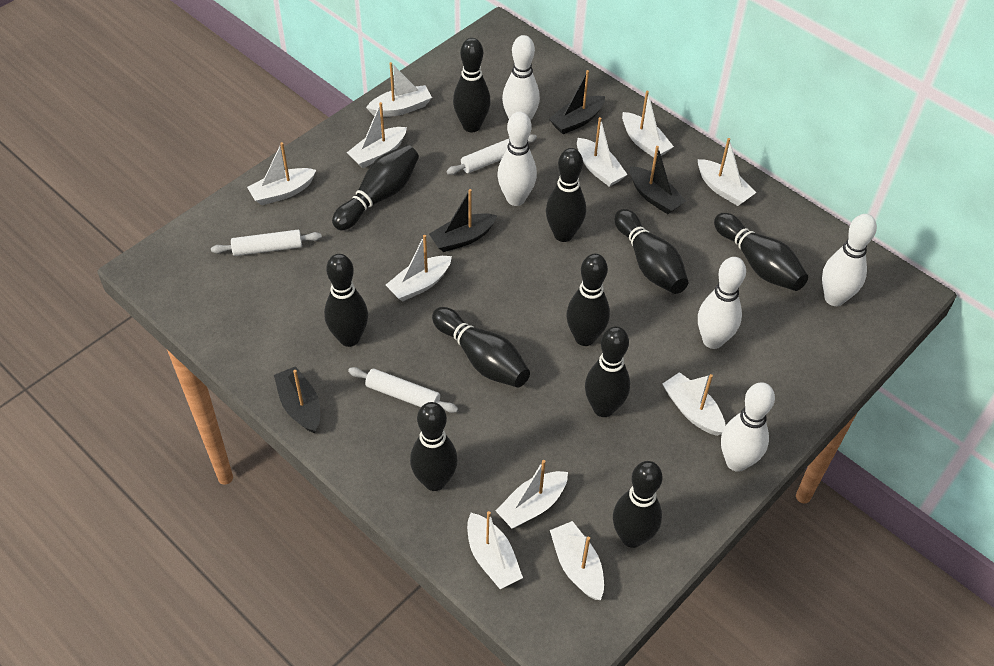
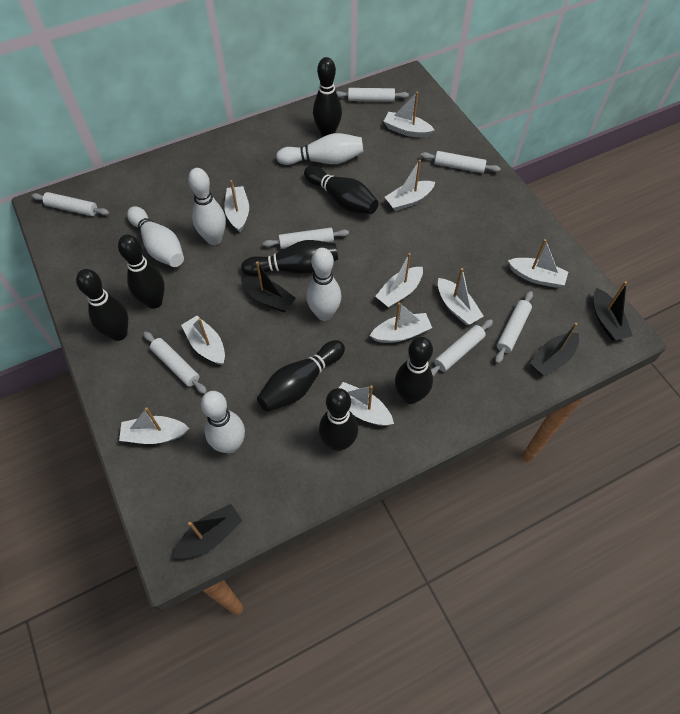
black bowling pin: [324,254,368,347] [332,145,419,230] [410,402,458,491] [432,307,530,388] [453,38,491,132] [546,148,586,242] [566,254,610,346] [585,326,630,417] [613,461,662,548] [615,209,688,294] [714,213,808,291] = 11 -> [76,269,128,341] [118,235,165,309] [241,240,338,276] [257,340,345,412] [304,166,378,214] [313,57,342,137] [319,388,358,451] [395,337,433,404] = 8
white boat: [247,142,316,205] [347,102,407,168] [366,62,432,117] [386,235,452,302] [467,511,523,589] [496,460,568,528] [550,521,604,600] [577,117,628,187] [622,91,674,158] [662,372,726,436] [698,138,757,206] = 11 -> [119,407,189,444] [181,316,225,365] [224,180,249,232] [339,382,394,426] [370,302,432,343] [375,253,423,308] [383,92,434,138] [385,160,435,211] [438,268,483,325] [508,239,568,288] = 10
white rolling pin: [211,230,322,256] [348,367,458,413] [447,134,537,175] = 3 -> [31,192,109,216] [143,332,207,394] [263,228,349,249] [336,88,409,102] [421,151,501,173] [431,319,493,377] [495,291,533,364] = 7

